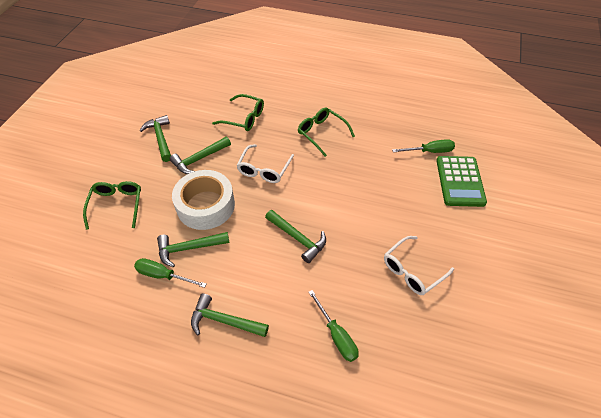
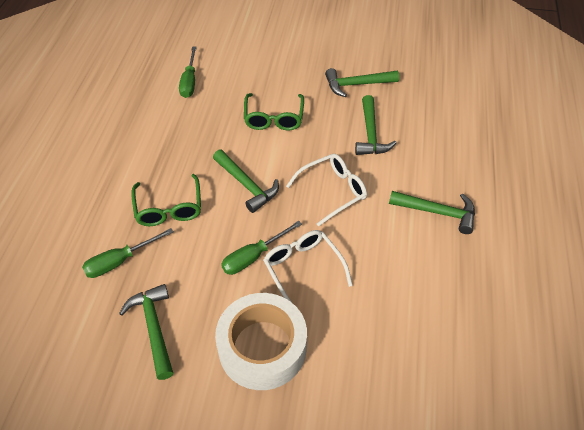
green calculator: [436,156,487,207] = 1 -> none = 0
green glasses: [83,181,141,230] [212,94,264,131] [298,108,355,157] = 3 -> [131,174,201,226] [244,93,304,130] = 2

